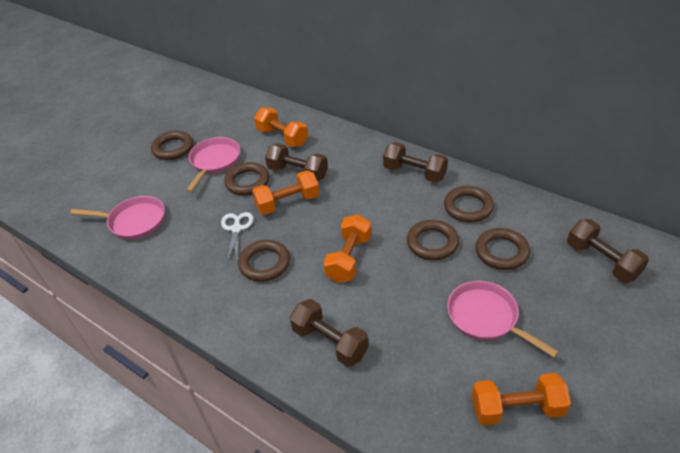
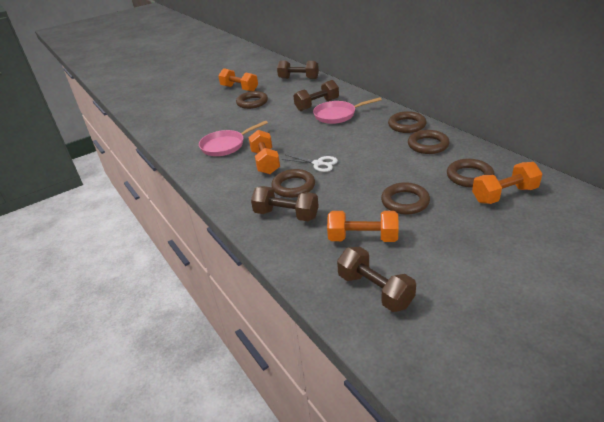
pink pan: [70,196,165,239] [186,137,240,193] [447,281,559,358] = 3 -> [199,121,268,156] [313,97,382,124] = 2

